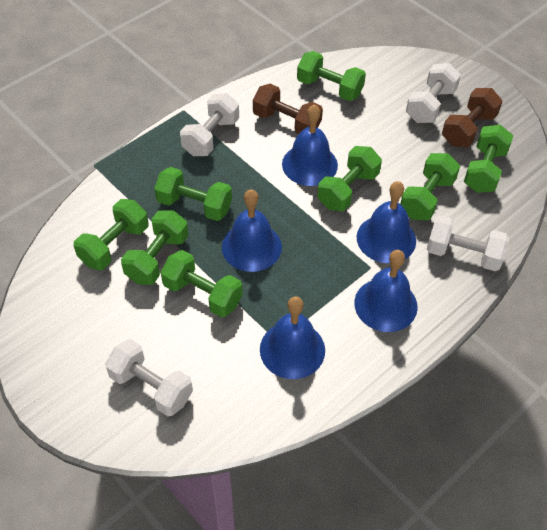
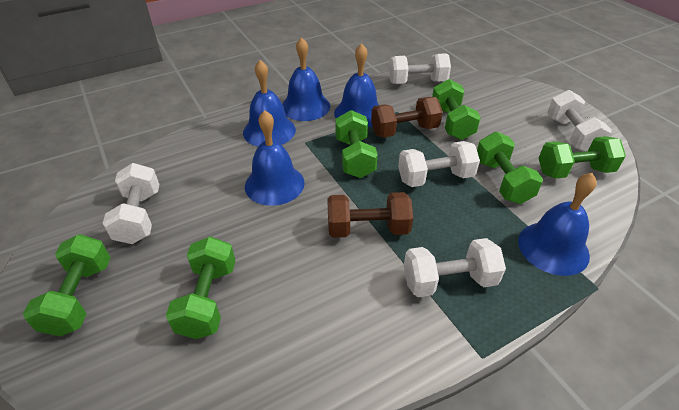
green dumbbell: [74,199,149,270] [121,210,189,285] [154,167,232,221] [161,250,243,318] [297,51,366,101] [317,146,382,211] [400,153,460,220] [464,125,513,193] = 8 -> [23,234,111,336] [166,236,235,339] [335,110,378,178] [432,79,481,140] [477,132,543,204] [539,136,626,179] = 6
white dumbbell: [105,339,193,416] [180,93,239,156] [406,63,461,123] [427,215,509,271] = 4 -> [103,163,159,244] [389,53,451,84] [398,141,480,187] [404,238,506,297] [547,90,612,152] = 5

